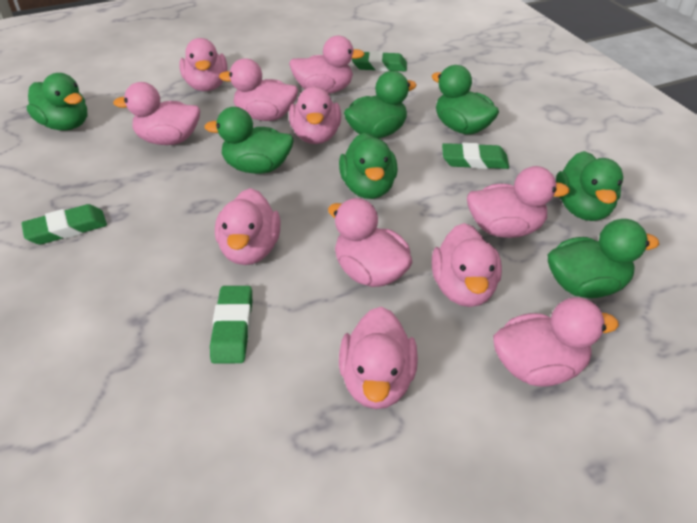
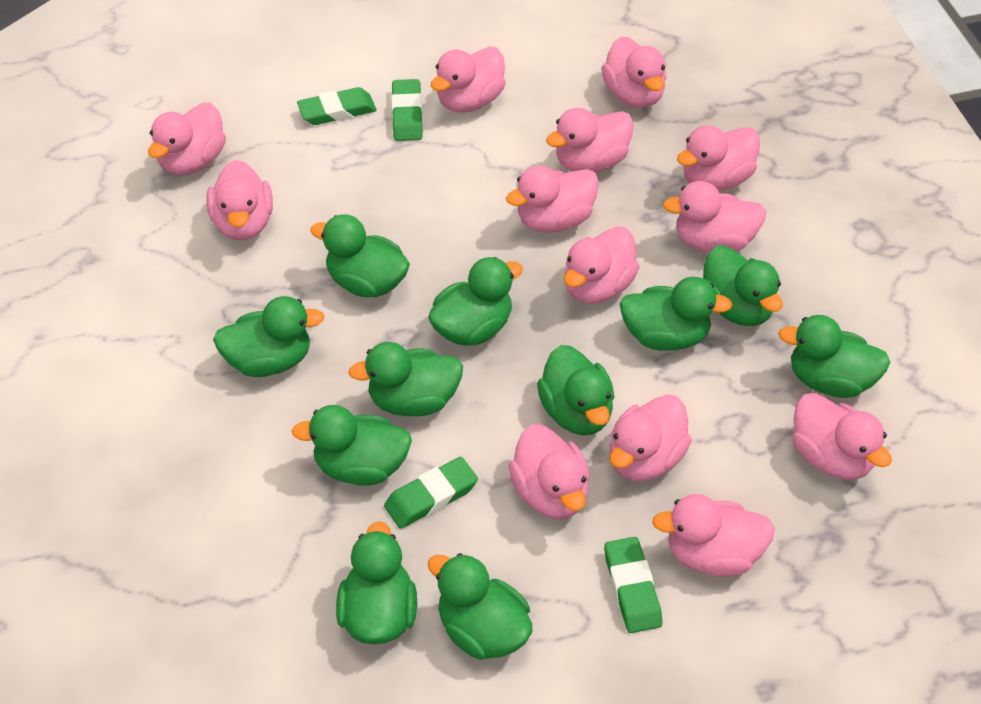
green duck: [27,73,87,131] [204,107,294,174] [339,133,398,199] [344,71,417,139] [432,65,499,135] [548,219,659,298] [556,151,623,221] = 7 -> [213,296,325,377] [292,405,412,486] [310,214,410,297] [336,521,417,644] [348,342,463,416] [428,257,523,346] [428,553,532,660] [537,345,614,435] [620,277,732,351] [703,245,783,326] [778,315,891,398] = 11
pink duck: [113,82,200,145] [179,38,228,91] [215,188,281,265] [219,58,298,121] [289,36,365,94] [289,86,341,144] [328,198,412,287] [339,307,418,409] [432,223,502,307] [467,166,570,238] [493,297,619,387] = 11 -> [148,102,226,175] [206,160,273,240] [431,47,506,113] [506,166,599,233] [509,424,590,519] [546,108,634,172] [564,226,639,304] [601,36,667,108] [610,395,692,481] [652,494,775,576] [663,181,766,253] [677,125,760,191] [792,393,892,480] = 13

